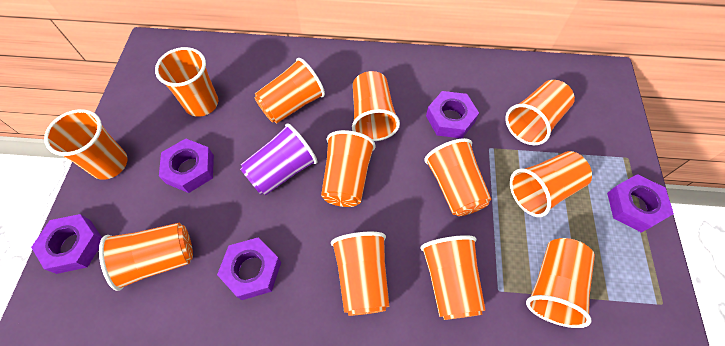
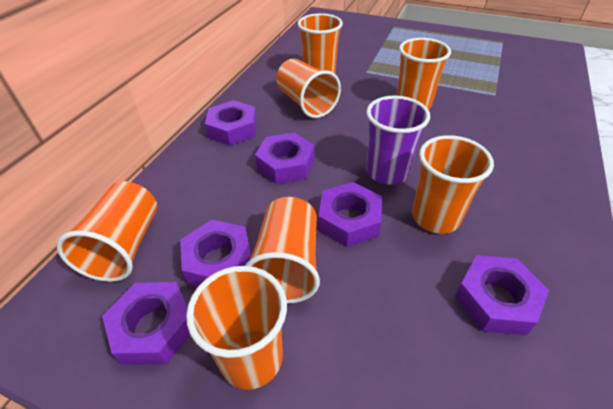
orange cup: [44,109,128,180] [99,223,193,291] [155,47,218,117] [254,58,325,123] [321,130,375,207] [331,232,389,316] [352,71,400,141] [420,235,486,320] [424,138,491,216] [505,80,575,145] [510,151,592,217] [526,238,595,328] = 12 -> [57,181,157,282] [186,266,287,390] [245,197,320,304] [276,59,341,118] [298,13,343,74] [397,38,451,110] [412,135,494,234] = 7
purple nut: [31,214,102,274] [159,138,214,193] [217,237,281,300] [426,91,479,139] [607,174,674,233] = 5 -> [102,282,190,365] [180,220,251,287] [205,100,257,146] [255,132,315,184] [318,182,382,247] [455,255,549,336] = 6

